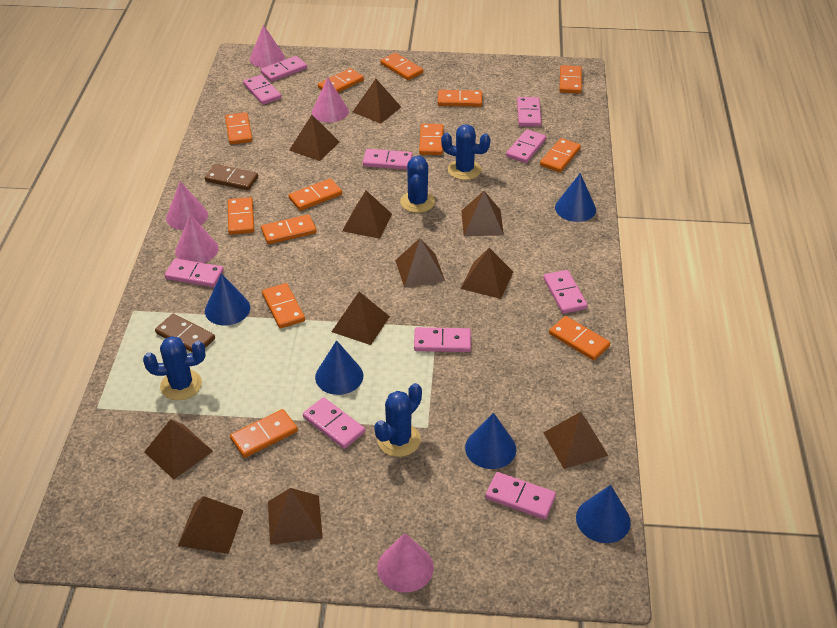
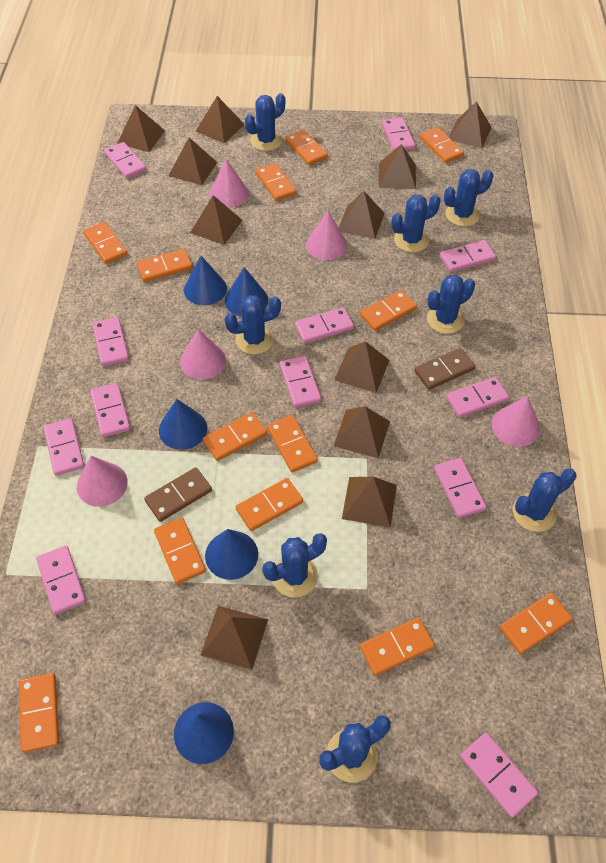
blue cactus: [143,336,205,400] [374,383,422,457] [400,155,435,213] [441,124,491,180] = 4 -> [225,295,281,354] [245,93,285,151] [262,533,327,598] [319,715,391,783] [391,194,441,253] [427,275,475,334] [444,169,493,227] [513,468,577,532] = 8
pink domino: [165,258,224,287] [243,75,281,105] [261,56,307,82] [303,397,365,449] [363,149,413,170] [414,327,471,352] [485,472,556,519] [506,129,546,163] [517,97,542,127] [544,270,588,314] = 10 -> [36,546,86,615] [43,418,84,476] [90,383,130,437] [92,317,129,366] [104,142,146,179] [280,356,321,408] [295,307,354,343] [382,117,415,151] [434,458,487,518] [440,240,496,272] [446,377,509,418] [460,733,538,818] = 12

